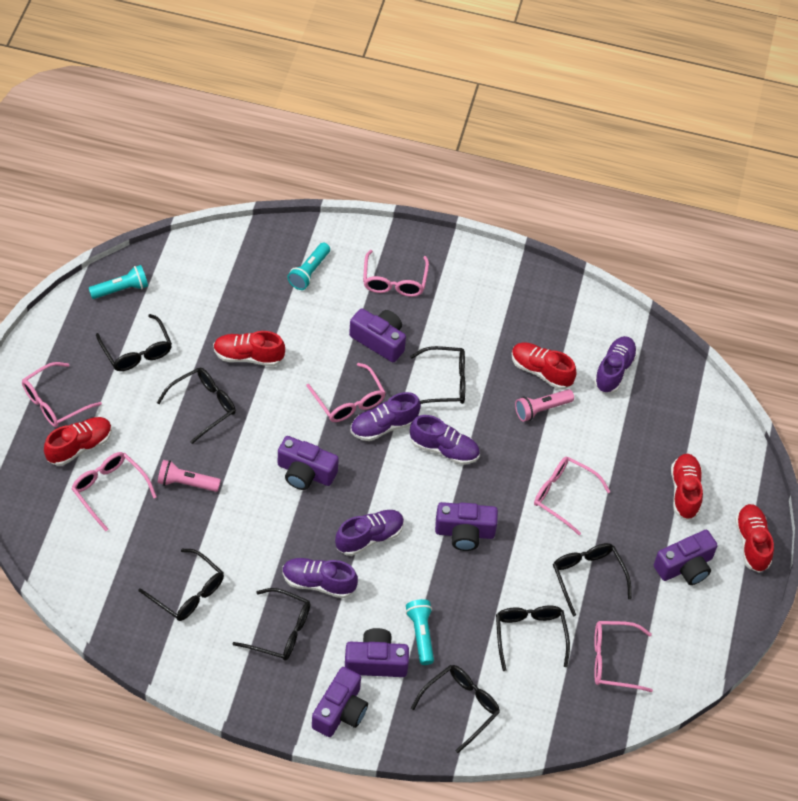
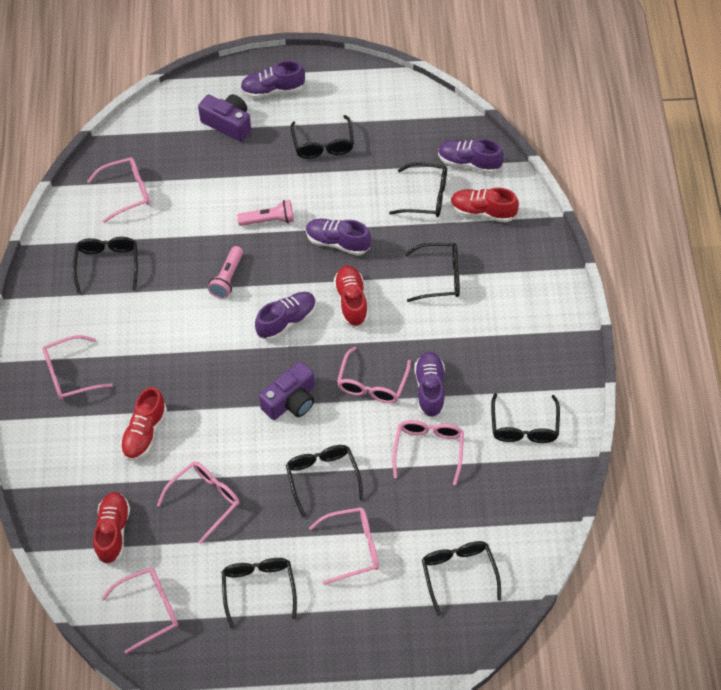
pink glasses: [22,362,102,427] [71,452,157,531] [306,363,386,422] [363,250,429,297] [534,457,611,535] [594,621,653,692] = 6 -> [42,335,113,400] [87,157,150,223] [101,567,178,654] [157,461,239,544] [309,507,379,585] [337,347,411,403] [392,420,464,485] = 7
purple camera: [278,436,339,490] [312,667,368,737] [345,628,409,677] [349,308,406,362] [435,502,498,551] [654,530,718,585] = 6 -> [198,94,251,142] [259,361,315,420] = 2
red shoe: [44,417,112,466] [213,331,285,367] [512,343,577,390] [671,454,703,520] [735,504,774,573] = 5 -> [93,492,130,564] [120,387,167,460] [334,266,368,327] [451,188,519,222] = 4
turquoise flashlight: [89,265,148,299] [287,243,330,290] [406,599,434,665] = 3 -> none = 0

